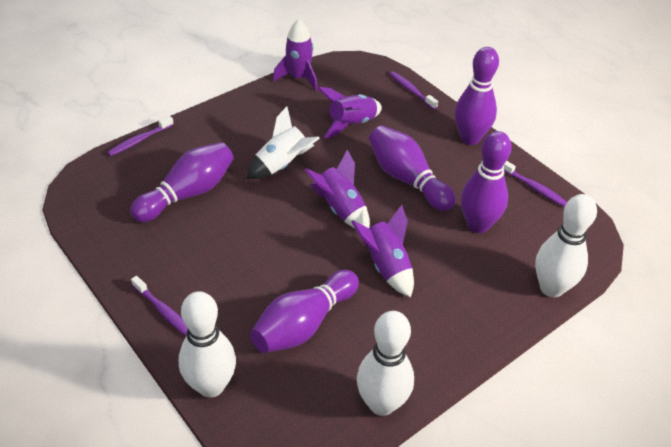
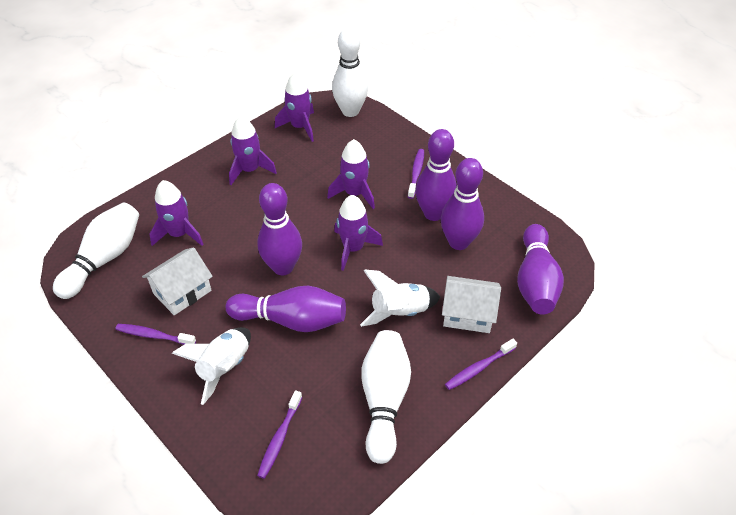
purple rocket: [273,19,317,91] [305,150,370,229] [318,87,382,139] [351,205,414,297] = 4 -> [150,180,204,246] [229,116,277,185] [275,73,314,142] [327,139,375,209] [334,195,383,271] = 5
white house: none = 0 -> [142,247,213,315] [442,276,501,333] = 2
white rocket: [247,107,320,179] = 1 -> [172,327,251,405] [360,270,440,327] = 2

